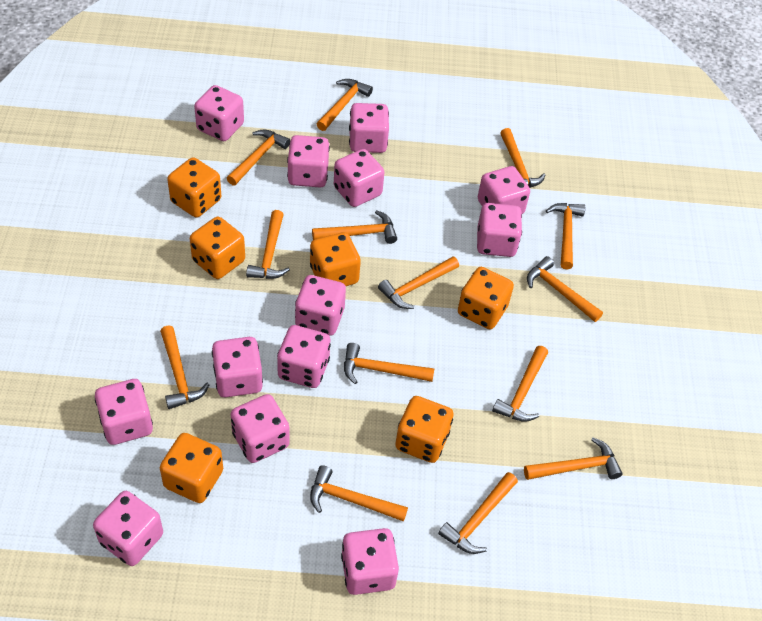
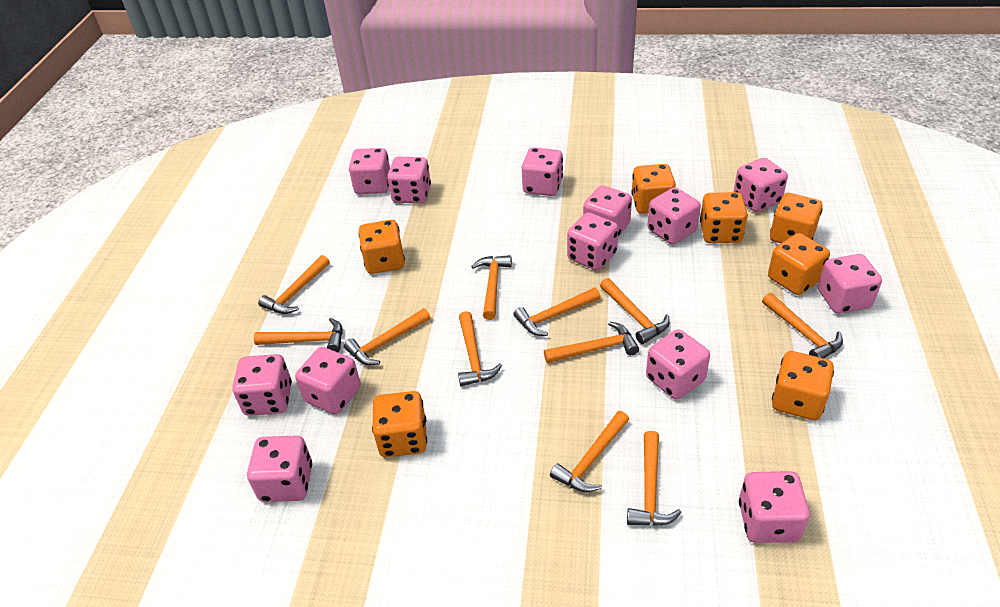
orange dice: [160,433,223,503] [167,157,221,218] [190,217,245,279] [310,232,361,286] [395,396,454,463] [458,267,514,329] = 6 -> [359,220,405,274] [372,391,427,457] [631,164,676,214] [700,192,748,243] [768,233,830,295] [770,193,823,243] [772,351,834,420] = 7
orange hammer: [160,325,210,409] [227,129,290,186] [246,210,290,279] [310,465,408,522] [312,210,397,244] [317,79,373,131] [344,343,434,384] [378,256,459,309] [438,472,518,554] [492,346,548,422] [500,128,546,188] [524,438,623,480] [527,256,603,322] [546,203,585,269] = 14 -> [254,318,343,352] [258,255,330,314] [344,308,430,366] [458,311,502,386] [471,255,512,320] [513,288,600,336] [544,321,639,363] [550,411,629,493] [600,278,670,344] [627,431,682,526] [762,293,843,358] = 11

